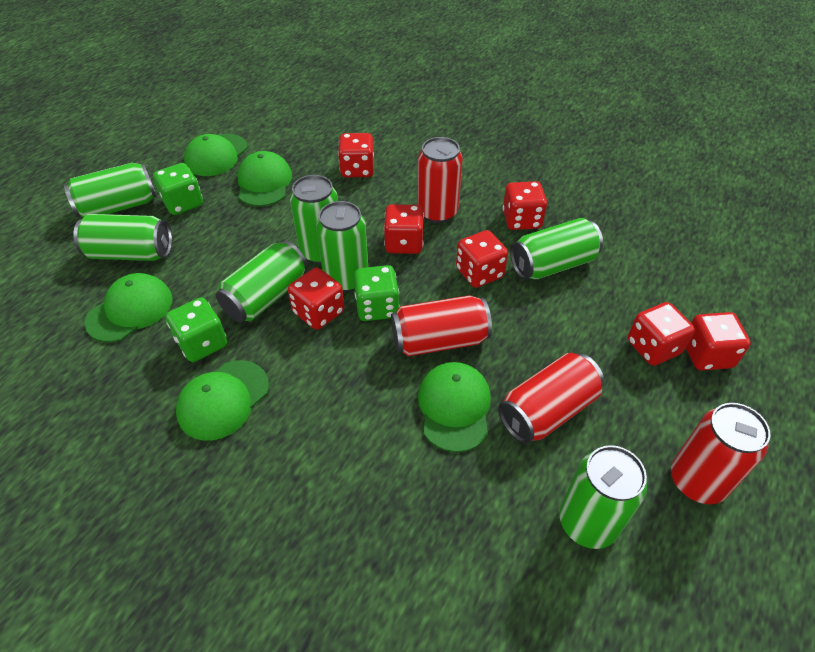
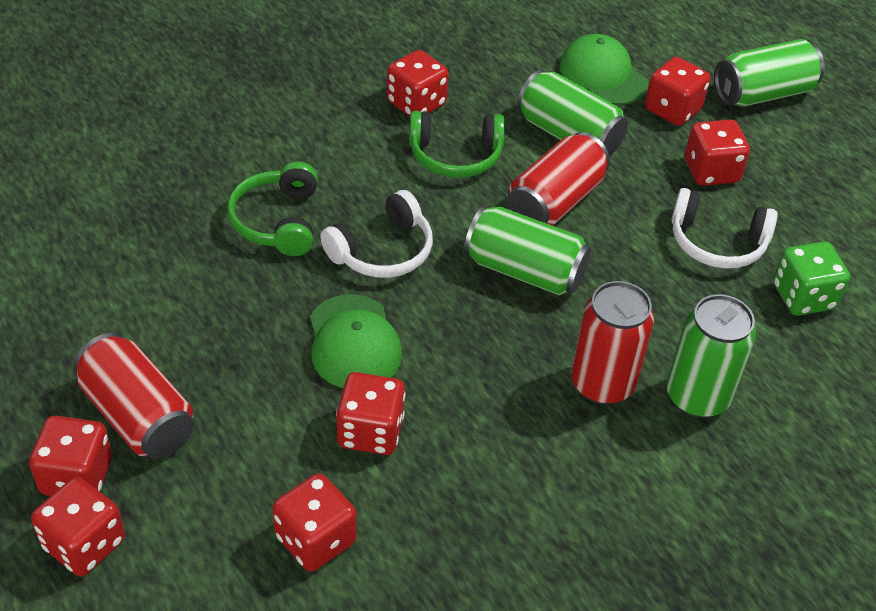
green can: [64,163,157,218] [73,214,172,261] [216,240,308,322] [290,175,338,264] [316,201,368,292] [510,218,603,280] [560,445,647,549] = 7 -> [464,206,591,296] [517,70,628,156] [667,294,756,418] [714,39,825,107] = 4
green cap: [84,273,172,342] [176,360,269,441] [184,134,248,176] [238,151,292,206] [418,362,491,452] = 5 -> [310,294,402,388] [560,34,649,105] = 2
green dice: [153,163,203,215] [166,297,227,362] [353,265,399,321] = 3 -> [773,242,850,316] = 1
green headphones: none = 0 -> [227,161,318,256] [409,111,505,178] = 2
red can: [391,295,492,357] [417,137,463,223] [498,353,604,444] [671,403,770,504] = 4 -> [74,333,194,459] [507,132,610,226] [571,281,654,405] = 3
white headphones: none = 0 -> [320,190,433,278] [671,188,778,269] = 2

